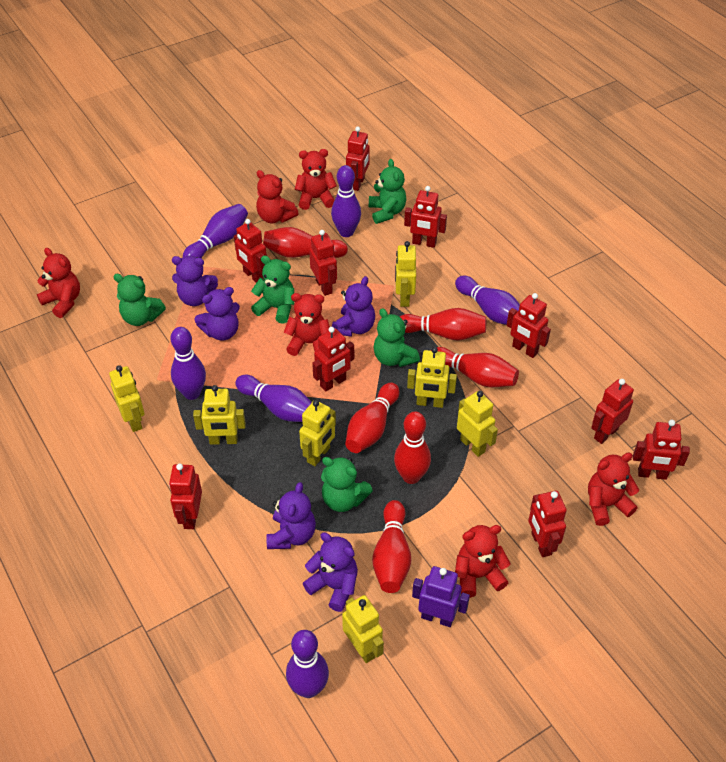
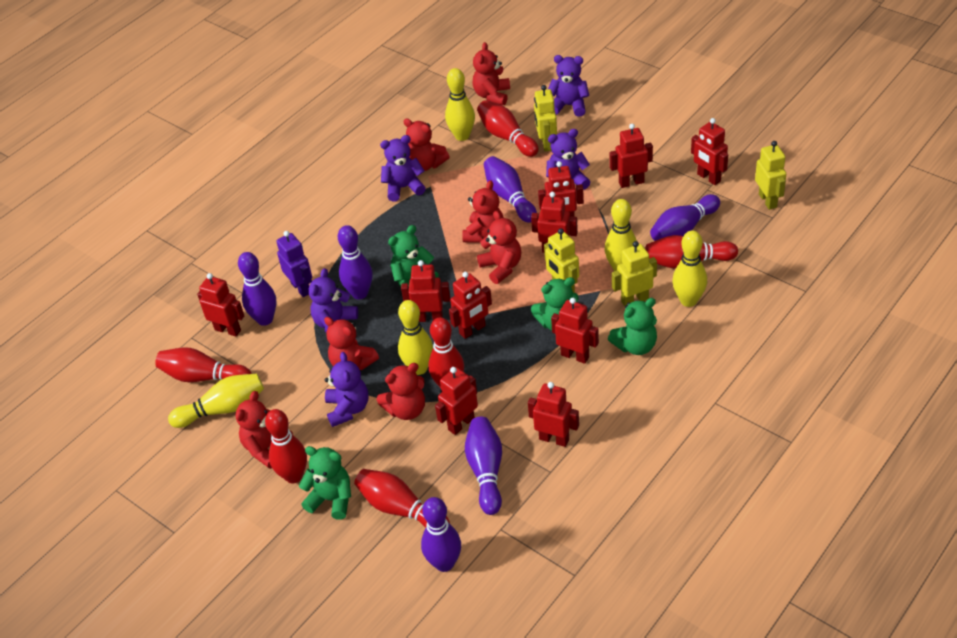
green teddy bear: [113,274,166,326] [251,255,294,324] [321,457,373,512] [369,159,406,224] [373,308,420,367] = 5 -> [299,446,351,520] [388,225,439,287] [531,277,579,331] [608,298,657,355] = 4
red teddy bear: [37,248,80,318] [256,170,299,223] [284,293,330,356] [295,149,337,210] [455,525,511,598] [588,453,639,526] = 6 -> [236,391,293,469] [324,317,379,370] [377,363,425,420] [404,118,450,171] [462,180,504,243] [473,42,510,105] [477,211,521,284] = 7
yellow bowling pin: none = 0 -> [168,374,264,428] [398,300,433,375] [445,68,475,141] [605,199,637,271] [672,231,707,307] = 5
yellow robot: [109,365,145,432] [193,385,246,445] [299,400,336,466] [342,595,384,663] [395,241,416,307] [407,347,457,408] [457,391,498,457] = 7 -> [534,85,557,151] [544,228,579,293] [612,241,657,306] [755,141,786,210] = 4

